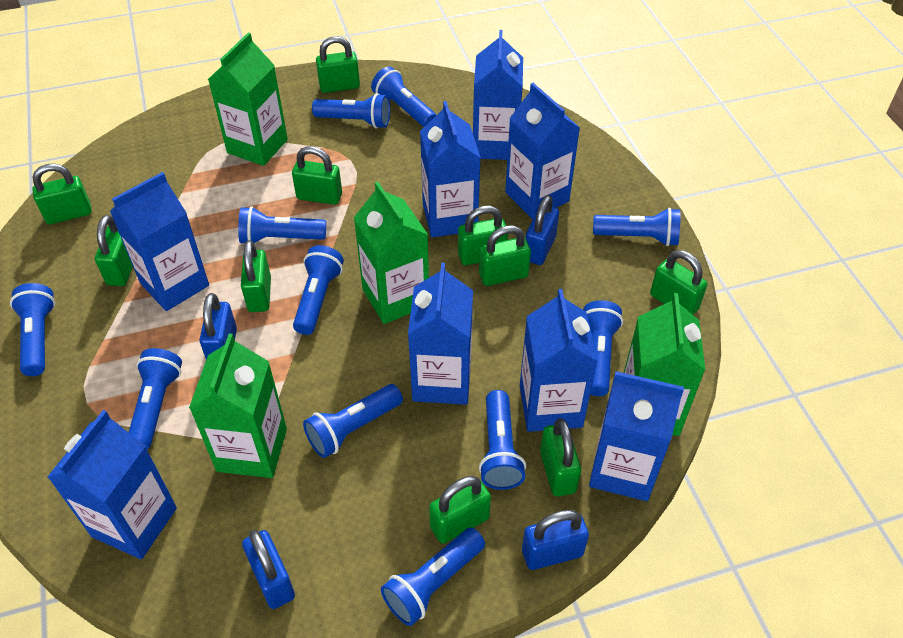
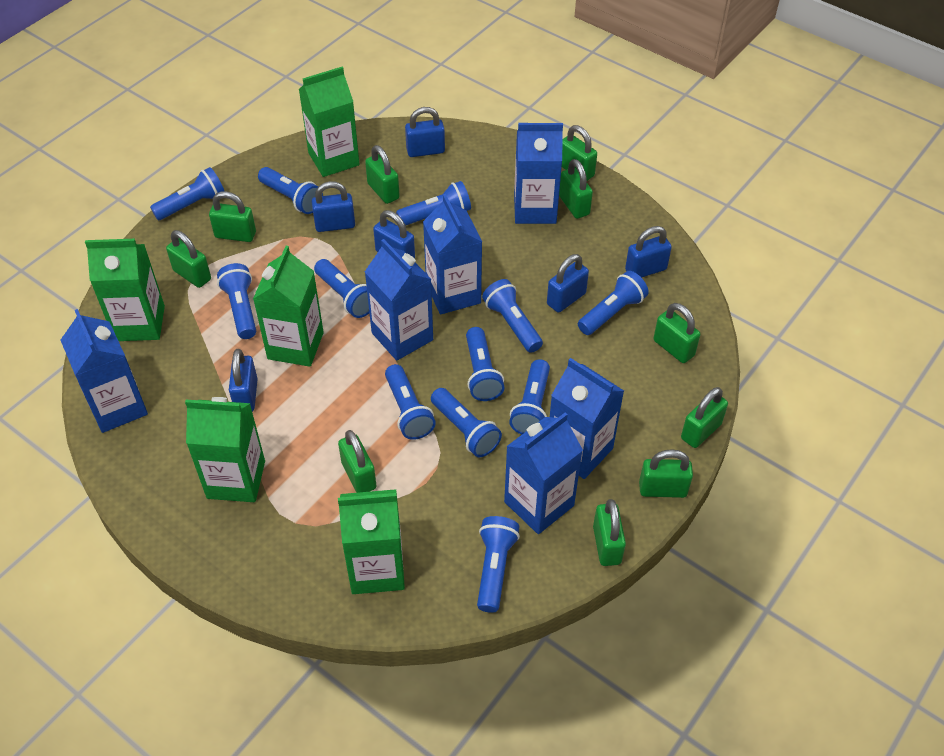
blue carton: [48,410,177,559] [110,172,209,311] [408,263,473,405] [420,101,481,237] [473,30,523,160] [505,83,580,219] [520,289,598,432] [589,371,684,501] = 8 -> [61,309,148,433] [365,239,433,361] [423,194,482,314] [504,412,583,534] [514,123,563,224] [550,358,624,479] = 6
blue flashlight: [10,283,55,376] [129,348,182,449] [238,206,326,243] [293,245,344,335] [303,384,403,458] [312,93,390,129] [371,67,436,127] [381,528,485,626] [479,390,526,490] [583,300,623,396] [593,208,680,246] = 11 -> [150,167,224,220] [217,263,256,339] [258,167,323,214] [314,259,369,318] [385,364,436,440] [396,181,471,226] [431,388,502,457] [466,327,505,401] [477,516,520,613] [482,279,543,353] [509,359,550,435] [578,271,649,335] = 12
blue padlock: [199,293,237,359] [242,530,295,609] [522,510,589,570] [525,195,559,265] = 4 -> [229,349,258,412] [312,181,355,232] [373,210,415,259] [405,107,445,157] [547,254,589,312] [625,226,672,278] = 6
green carton: [189,334,287,478] [208,32,288,166] [354,182,429,324] [624,293,705,436] = 4 -> [85,239,165,341] [185,397,265,502] [253,246,324,367] [299,67,360,177] [338,489,405,594] = 5

